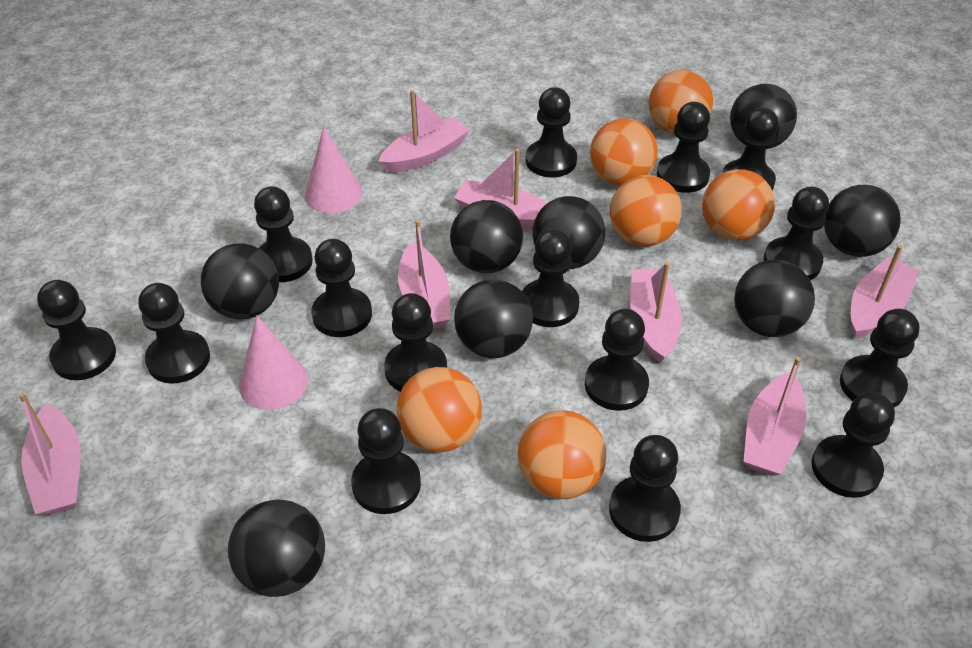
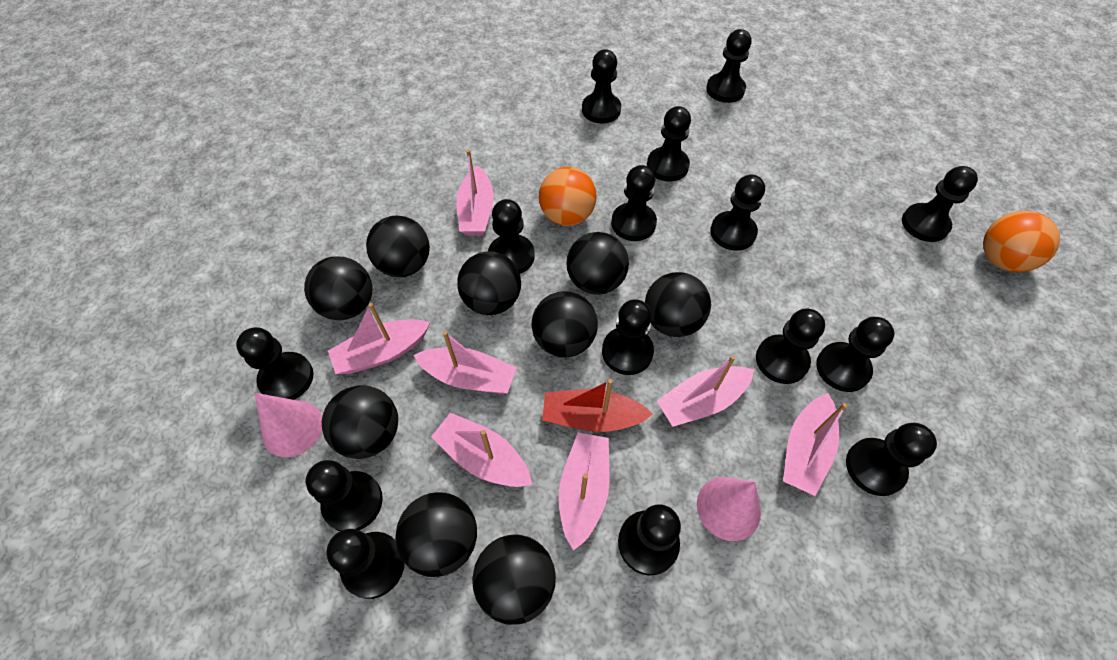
black ball: [201,243,279,319] [228,499,325,597] [450,200,523,273] [454,279,533,358] [532,196,605,269] [730,84,797,149] [734,260,815,337] [824,185,901,257] = 8 -> [304,256,373,320] [322,386,398,459] [366,215,430,277] [395,492,477,577] [457,251,521,315] [472,534,556,625] [531,291,598,358] [566,232,629,295] [645,272,711,337] = 9
orange ball: [397,367,482,452] [518,410,606,499] [590,118,658,186] [610,175,682,247] [649,70,713,134] [702,169,775,241] = 6 -> [539,167,597,226] [983,211,1060,272] = 2
red boat: none = 0 -> [542,379,653,432] = 1

